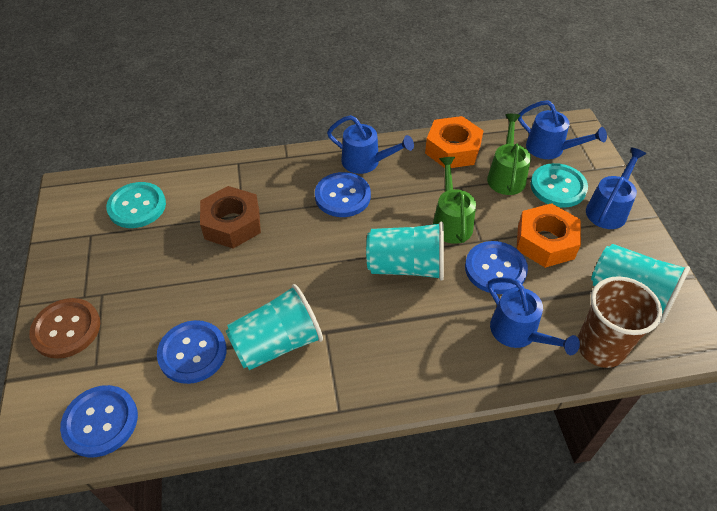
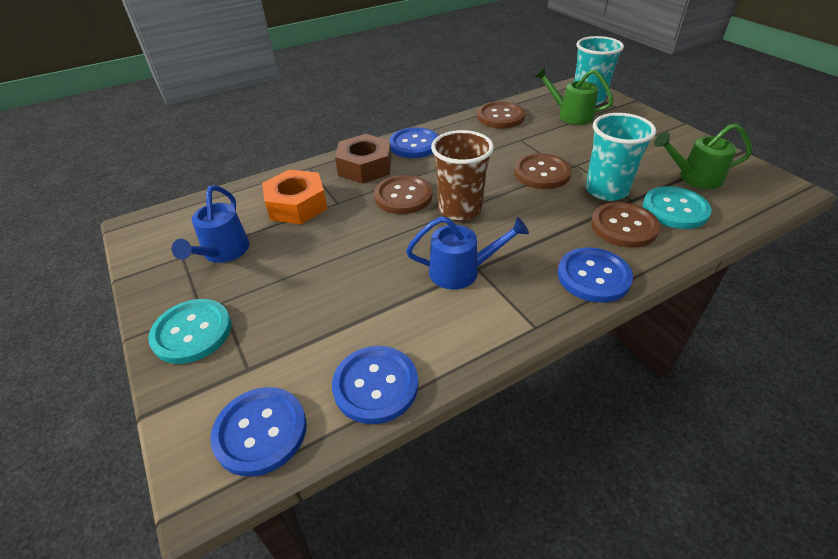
blue watering can: [327,115,414,174] [488,277,580,355] [518,100,607,159] [586,148,646,229] = 4 -> [172,185,250,263] [406,216,529,290] = 2
brown button: [29,298,100,359] = 1 -> [374,175,432,214] [477,101,525,128] [514,153,572,189] [591,202,660,248] = 4
orange nut: [425,116,483,168] [517,203,581,268] = 2 -> [262,170,327,224] = 1
turquoise cup: [226,284,323,370] [366,221,444,281] [591,244,690,323] = 3 -> [574,36,624,106] [585,113,656,201] = 2

